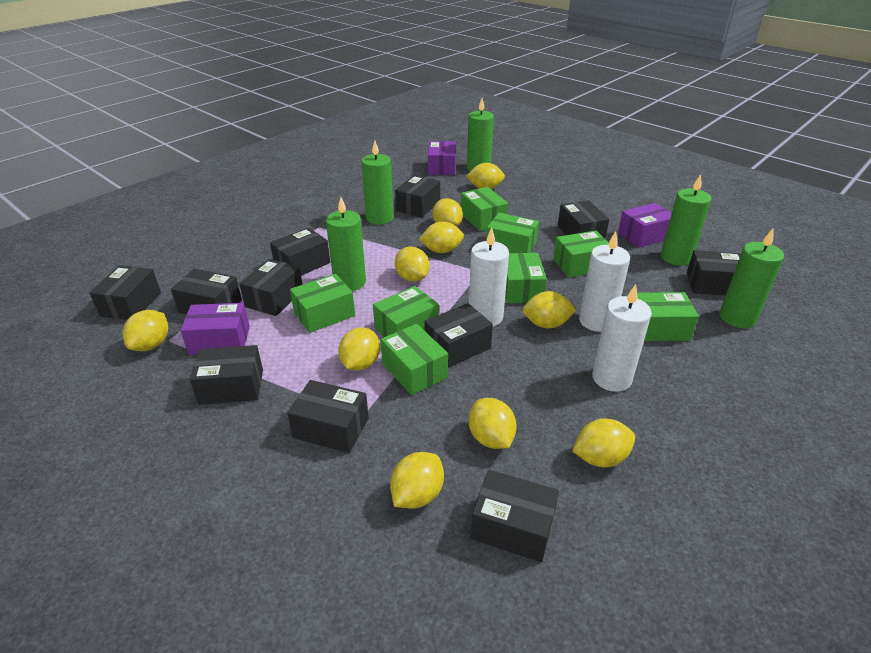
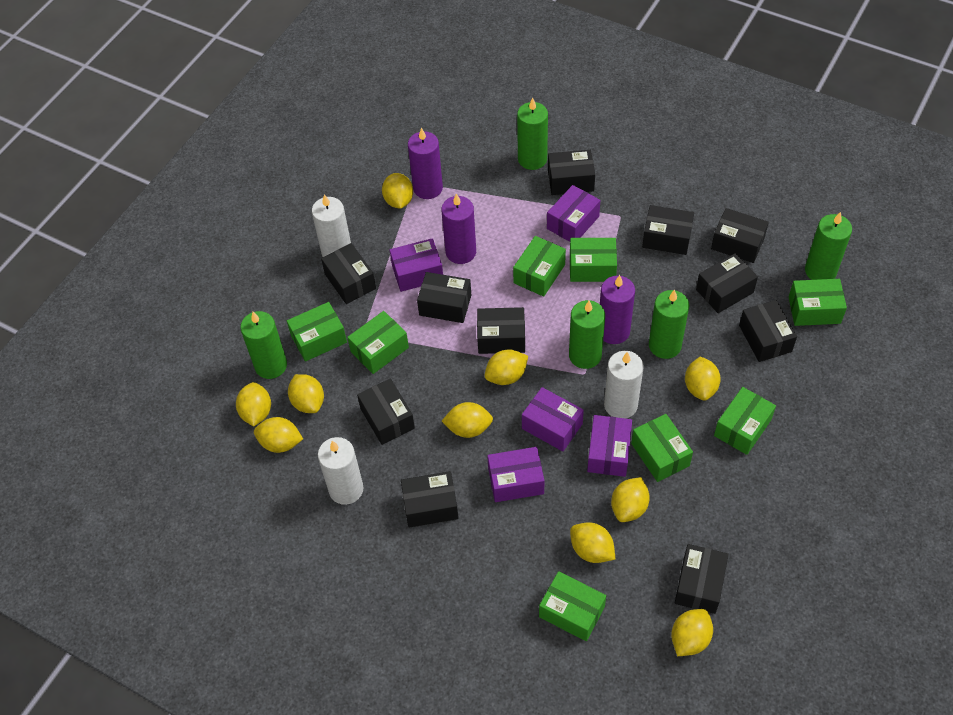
purple box: [180,303,250,355] [428,141,456,175] [618,203,672,248] = 3 -> [389,238,443,292] [487,447,544,502] [522,387,584,452] [547,185,600,242] [587,415,632,477] = 5
purple candle: none = 0 -> [408,128,443,199] [441,194,476,264] [600,275,635,344] = 3

